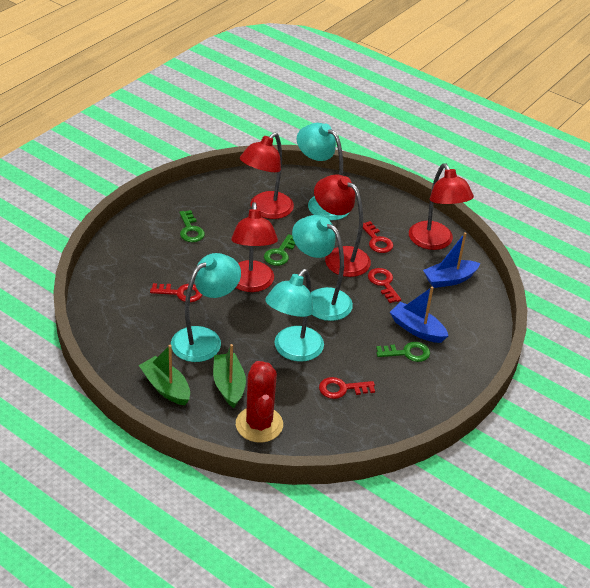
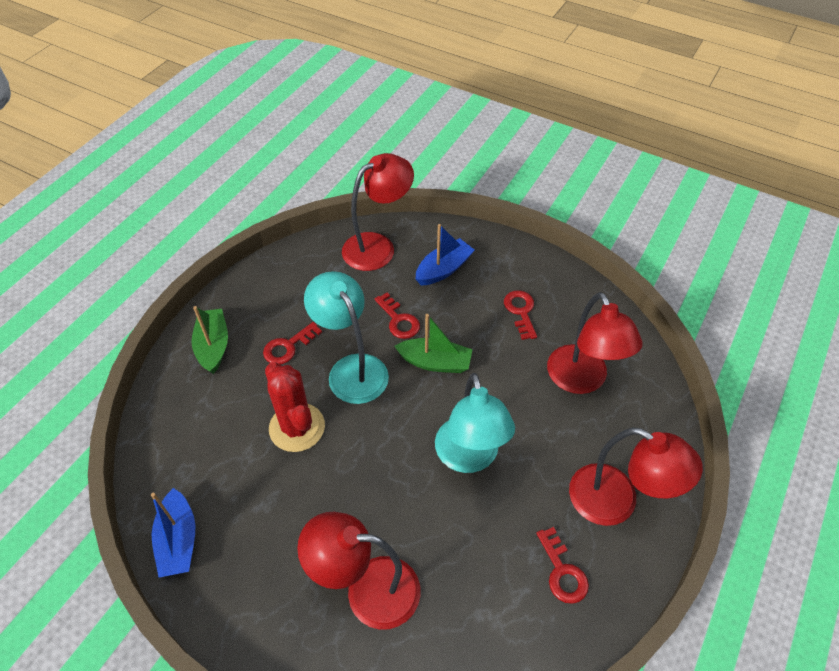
green key: [179,210,205,242] [264,234,295,266] [376,342,430,362] = 3 -> none = 0
turquoise lamp: [171,253,241,362] [265,269,324,362] [292,215,353,321] [297,123,350,220] = 4 -> [304,271,389,404] [435,373,515,473] = 2

